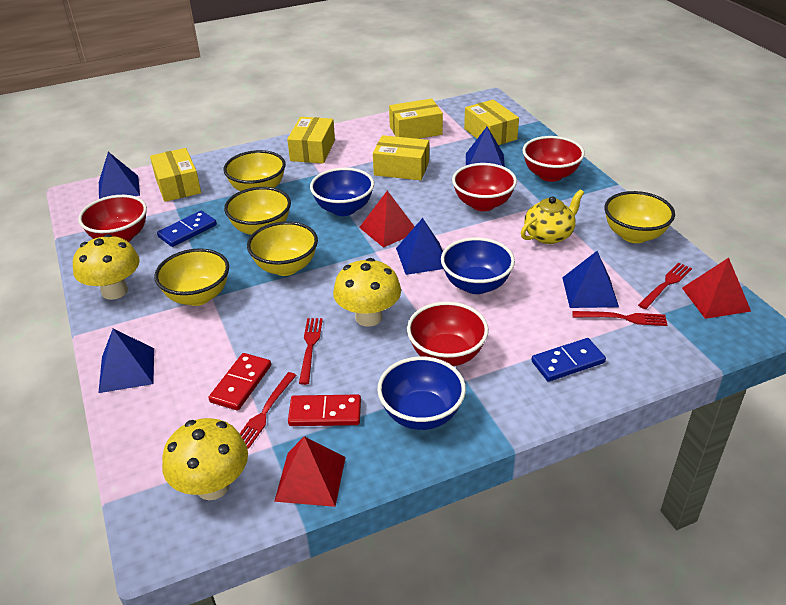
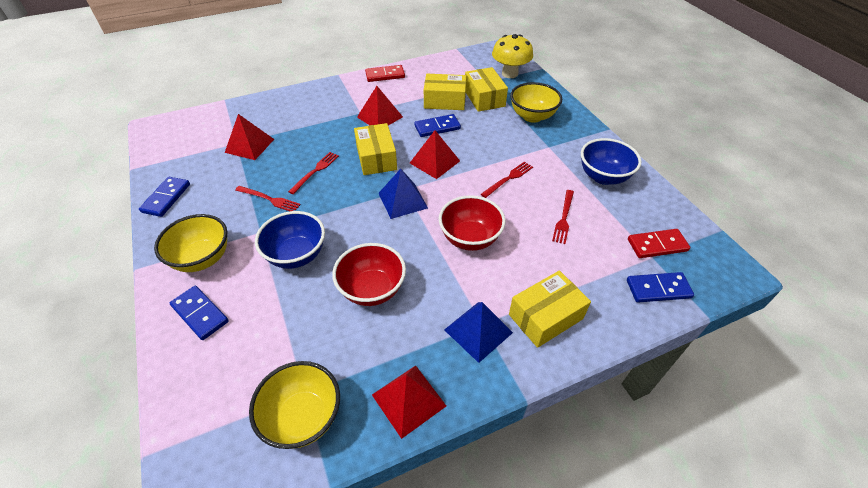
blue bowl: [310,168,374,216] [377,357,466,430] [441,237,515,294] = 3 -> [255,211,325,269] [581,138,642,185] = 2
blue domino: [157,211,217,247] [532,338,606,382] = 2 -> [139,177,190,217] [170,286,229,340] [414,114,461,137] [627,272,694,303] = 4
blue pyramid: [98,329,154,393] [99,152,140,199] [396,218,444,275] [466,127,505,167] [562,251,619,308] = 5 -> [378,169,428,219] [444,302,513,363] = 2
red bowl: [78,195,147,242] [407,302,489,366] [452,163,517,211] [522,136,585,182] = 4 -> [332,243,406,306] [439,195,506,251] = 2
red pyramid: [274,436,346,507] [359,191,415,248] [682,258,751,319] = 3 -> [225,114,274,160] [357,86,403,125] [372,366,446,439] [410,130,460,179] = 4
yellow bowl: [154,248,229,306] [223,150,286,191] [224,187,291,235] [247,221,318,276] [604,191,675,243] = 5 -> [154,214,227,272] [249,361,340,449] [510,82,562,123] = 3
yellow box: [150,148,201,202] [287,117,335,164] [373,135,429,180] [389,99,443,139] [464,100,519,145] = 5 -> [354,123,397,175] [424,74,466,110] [465,67,508,112] [509,271,591,348] = 4
yellow mushroom: [73,234,140,300] [162,418,248,500] [333,258,401,327] = 3 -> [492,34,533,78] = 1
yellow teapot: [521,189,584,244] = 1 -> none = 0

